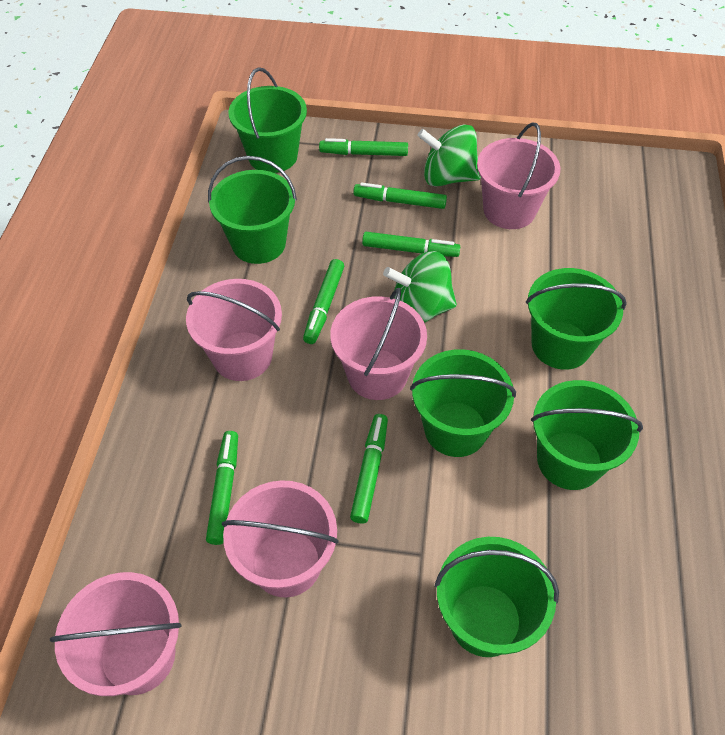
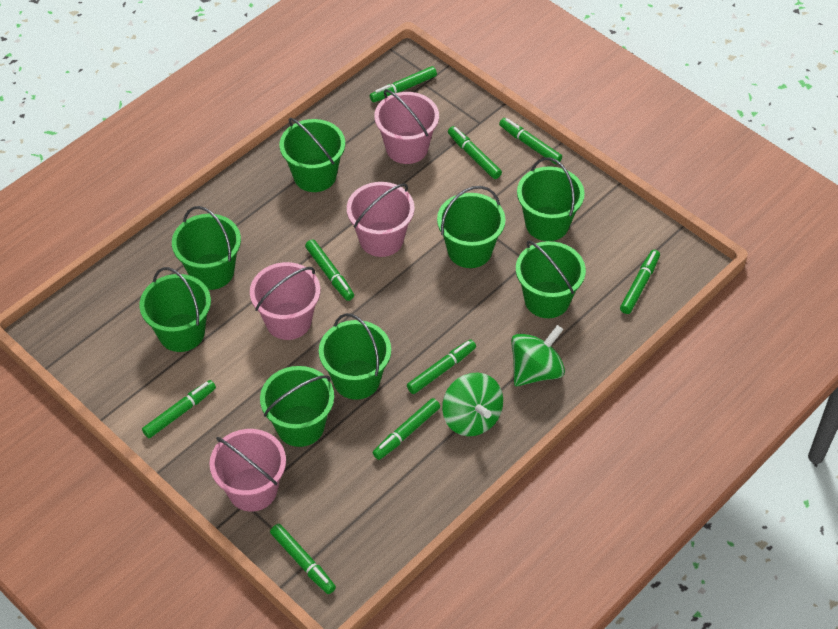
green bucket: [208,156,297,264] [229,67,307,173] [410,349,516,457] [435,537,559,657] [526,268,627,370] [531,380,643,490] = 6 -> [139,267,211,352] [172,206,241,290] [260,366,334,447] [280,117,345,192] [319,313,391,400] [437,186,505,268] [516,241,586,318] [517,157,585,241] = 8
green marker: [206,431,238,545] [303,259,344,344] [319,138,408,156] [350,414,388,524] [353,183,447,209] [362,232,460,257] = 6 -> [142,380,216,438] [270,524,336,594] [305,239,354,301] [370,66,437,102] [373,398,440,460] [407,339,476,394] [448,126,502,179] [499,118,562,164] [620,250,660,314] = 9
pink bucket: [50,572,181,696] [186,279,282,381] [222,480,339,597] [330,288,427,400] [477,123,560,229] = 5 -> [209,429,286,511] [250,262,321,340] [347,182,415,257] [374,89,439,164] = 4

